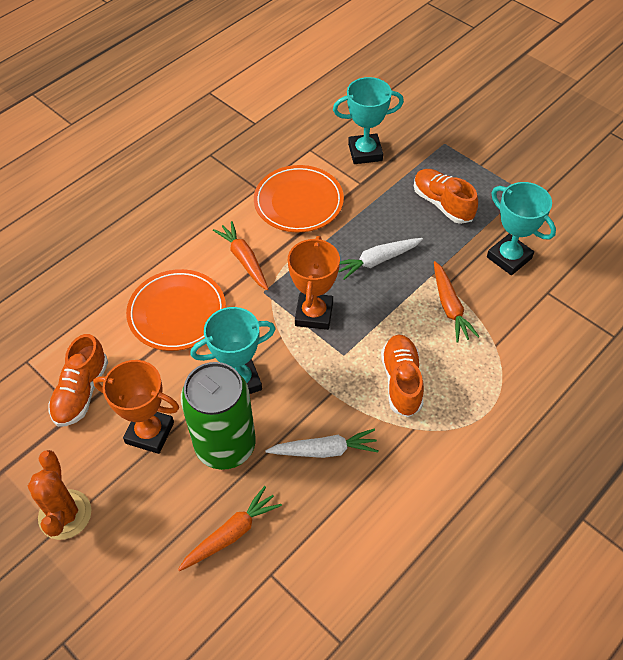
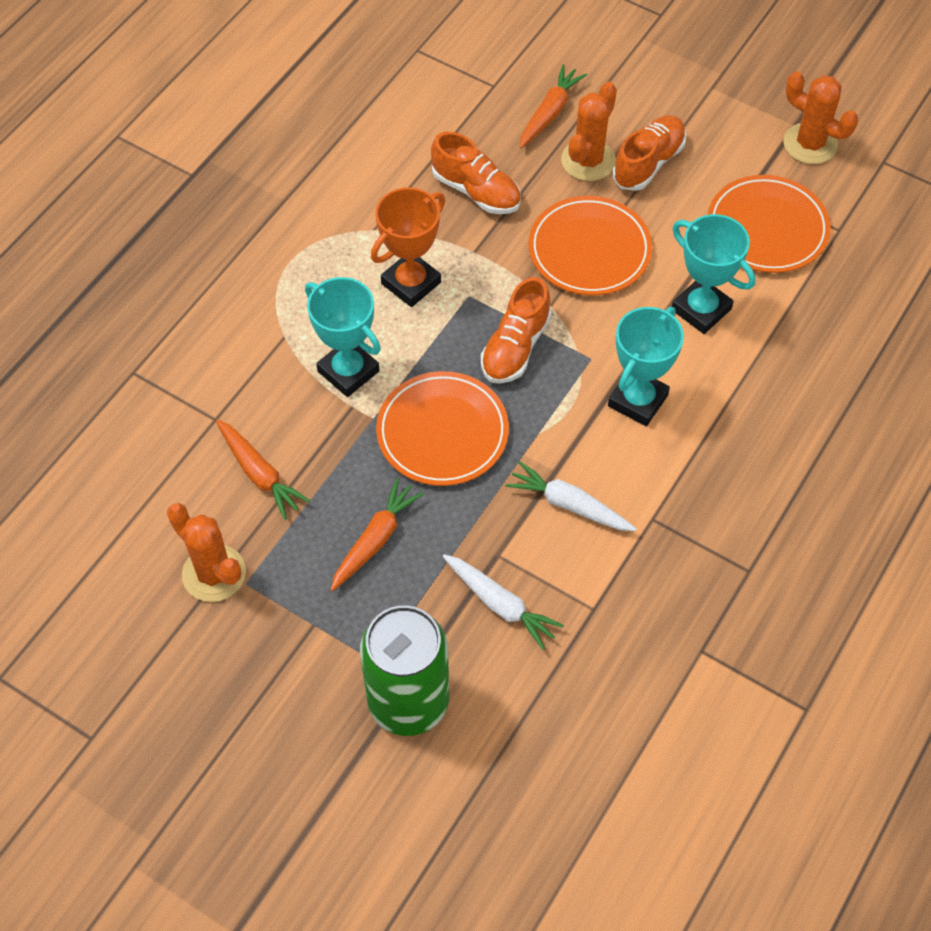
orange cactus: [28,450,91,540] = 1 -> [167,503,246,602] [561,82,617,181] [783,72,858,164] = 3
orange plate: [126,269,226,351] [254,165,344,232] = 2 -> [376,371,509,486] [528,196,652,295] [708,175,831,273] = 3
orange trophy: [93,360,179,454] [288,236,340,330] = 2 -> [371,187,445,307] = 1

